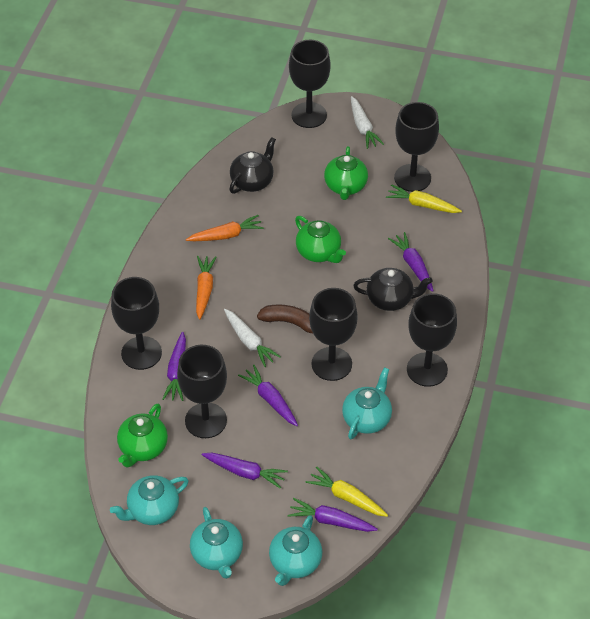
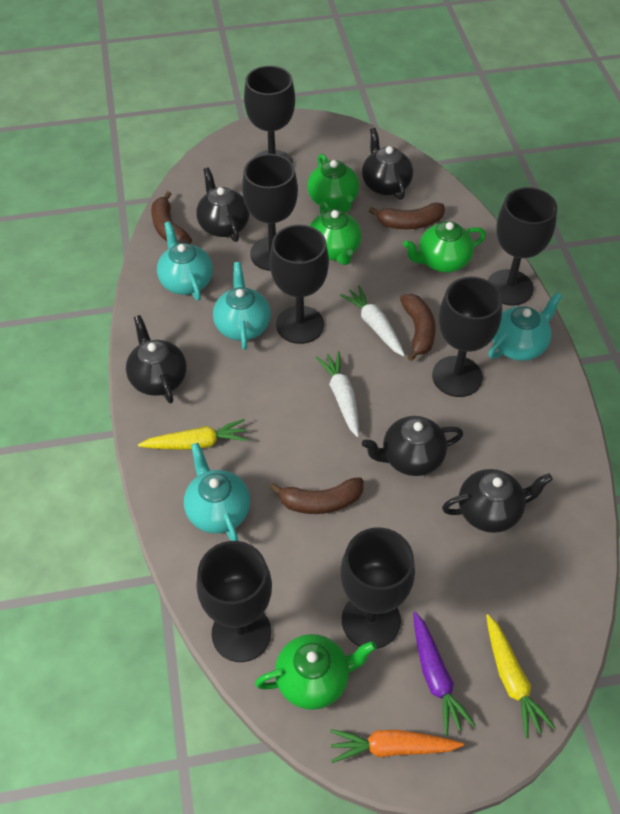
black goblet: [111,277,162,370] [177,345,227,438] [289,40,331,128] [309,288,358,381] [394,102,439,192] [407,293,457,387] = 6 -> [196,541,272,662] [242,154,298,271] [244,66,295,163] [270,225,329,344] [340,527,415,649] [432,277,502,397] [488,187,557,306] = 7
black teapot: [229,137,276,194] [353,268,433,311] = 2 -> [126,315,187,403] [196,167,250,242] [362,128,413,200] [362,416,463,476] [442,469,553,533] = 5
brown banana: [257,304,317,339] = 1 -> [151,191,192,244] [270,477,363,514] [369,203,445,229] [400,294,436,361] = 4
green teapot: [117,404,168,468] [295,216,346,263] [324,146,368,200] = 3 -> [255,634,376,710] [307,154,359,213] [310,201,361,265] [403,221,486,272] = 4
orange carrot: [186,215,264,241] [196,256,217,320] = 2 -> [330,729,464,763] = 1
purple carrot: [162,332,186,401] [202,453,288,489] [238,365,298,426] [287,498,378,532] [388,232,434,292] = 5 -> [413,612,475,736] = 1

